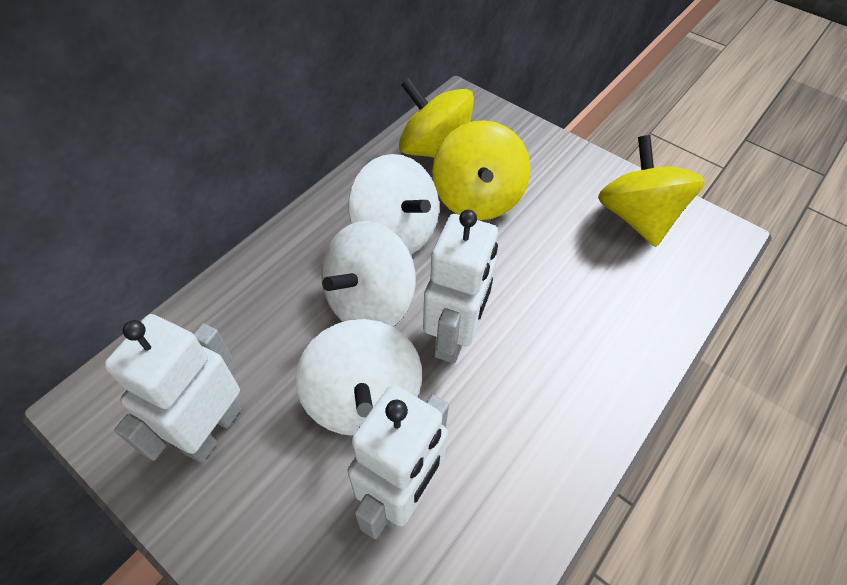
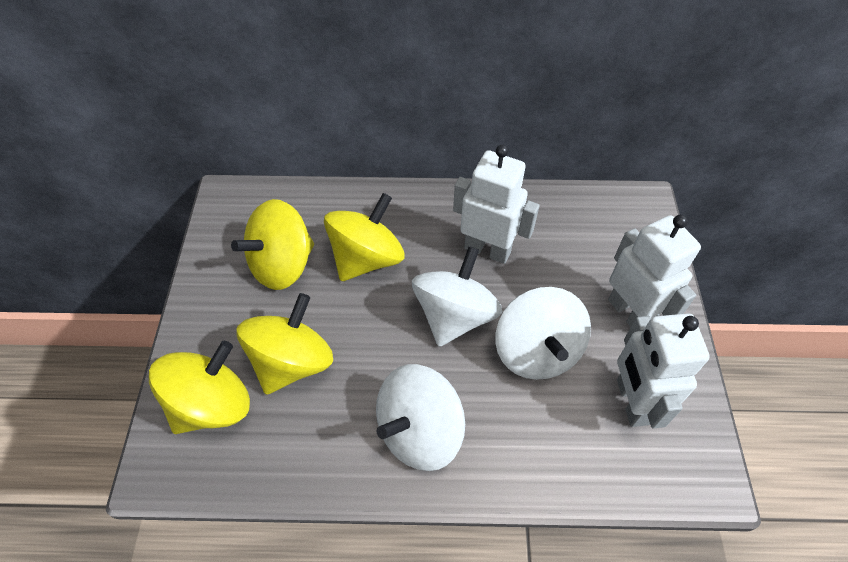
yellow spinning top: [399,78,474,158] [432,120,530,220] [598,135,705,247] = 3 -> [149,341,250,434] [231,199,314,290] [236,293,333,395] [324,193,404,281] = 4

